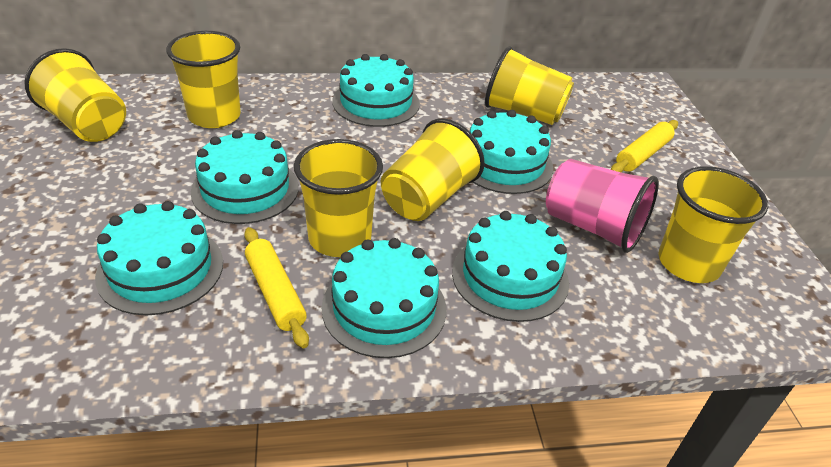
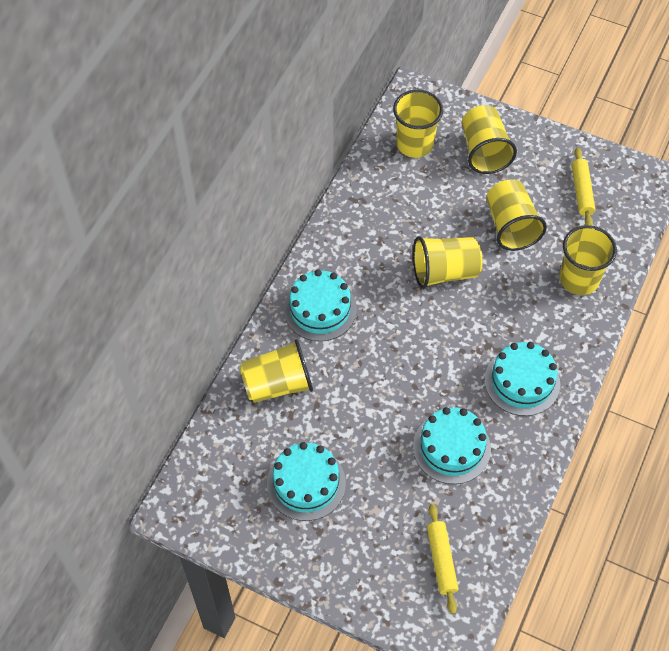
pink cup: [546,159,659,253] = 1 -> none = 0
turquoise cake: [95,201,223,315] [191,130,299,224] [322,238,446,358] [332,54,420,127] [452,211,569,322] [470,110,553,194] = 6 -> [267,442,346,521] [284,269,357,341] [413,407,491,484] [484,342,560,416] = 4

